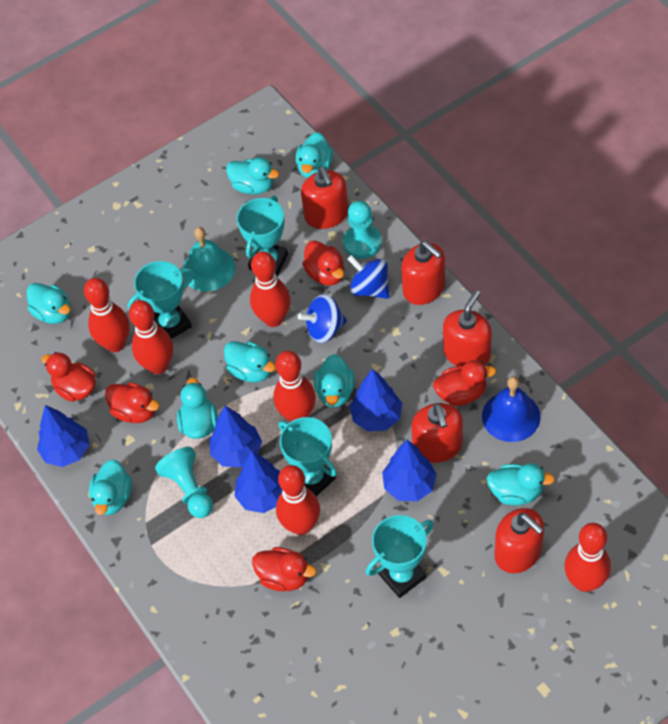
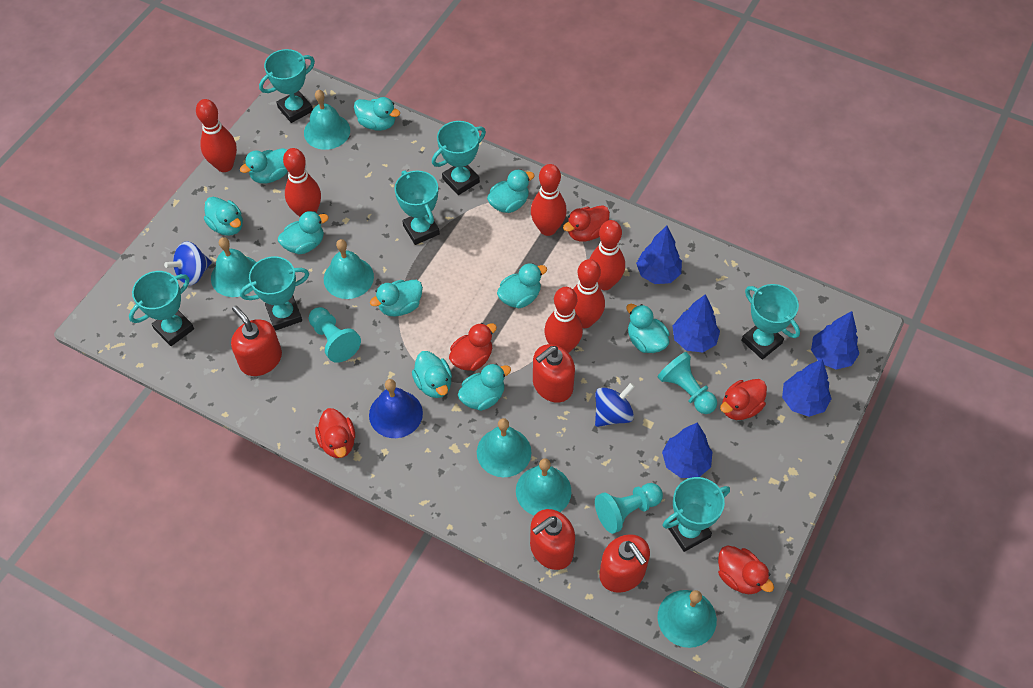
red soap dispenser: [301,167,348,229] [401,241,445,305] [411,403,463,463] [443,290,492,367] [494,508,544,573] = 5 -> [231,306,282,376] [530,509,575,570] [533,344,575,403] [599,534,650,593] = 4
turquoise bell: [182,227,236,292] = 1 -> [211,237,257,297] [304,90,350,150] [324,239,374,299] [477,418,531,477] [516,458,571,516] [658,590,717,648] = 6
turquoise duck: [27,283,71,324] [89,459,132,515] [177,378,218,439] [224,341,276,382] [226,157,279,194] [295,132,333,178] [314,354,355,407] [487,463,555,505] = 8 -> [204,197,243,236] [240,148,287,183] [278,211,329,254] [354,97,400,131] [370,280,423,317] [412,351,452,398] [458,364,511,411] [487,169,535,213] [497,263,547,308] [626,304,670,353] = 10
turquoise pawn: [155,447,213,518] [343,201,382,259] = 2 -> [309,307,361,363] [595,483,663,534] [658,352,717,414] = 3
turquoise trophy: [127,261,194,339] [237,196,288,276] [278,417,337,496] [366,515,434,598] = 4 -> [129,271,194,346] [240,256,309,331] [259,49,315,123] [394,170,440,245] [432,121,486,195] [662,477,730,552] [741,284,800,360] = 7

